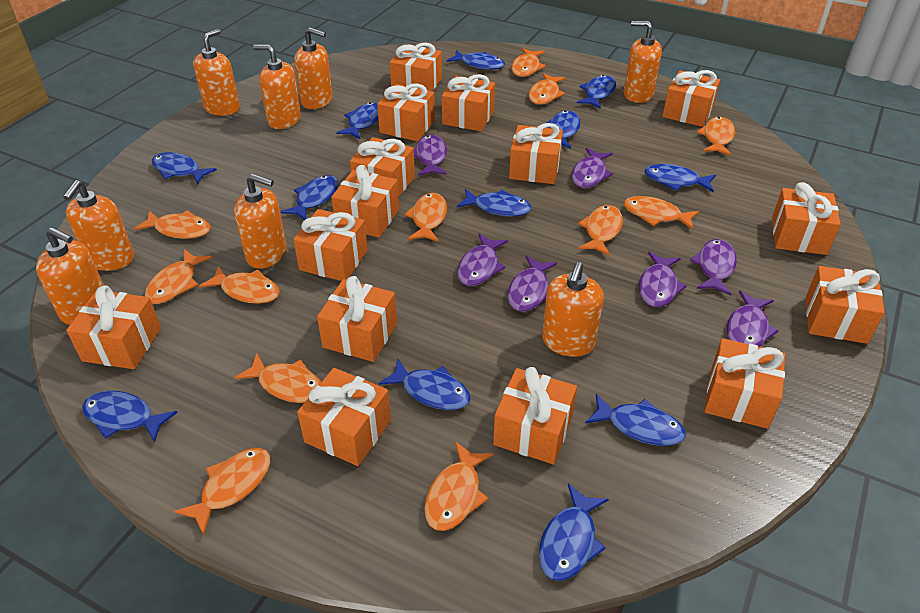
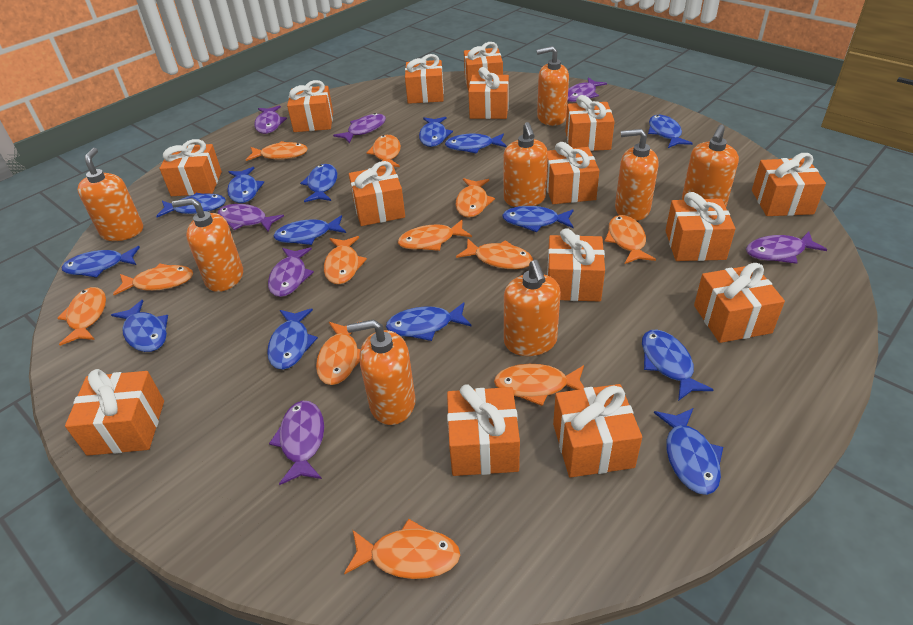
blue fish: [82,391,178,442] [152,152,217,184] [281,175,338,220] [336,102,378,139] [379,359,471,410] [447,50,505,70] [457,189,531,216] [539,484,609,581] [547,110,581,149] [577,75,616,109] [585,394,686,446] [644,164,716,193] = 12 -> [62,246,140,278] [111,300,168,352] [156,193,226,217] [227,167,264,203] [267,308,318,370] [273,215,346,245] [300,164,337,202] [386,302,471,341] [419,117,453,147] [445,133,507,154] [502,206,574,232] [642,330,714,401] [648,115,693,148] [654,408,723,495] = 14

